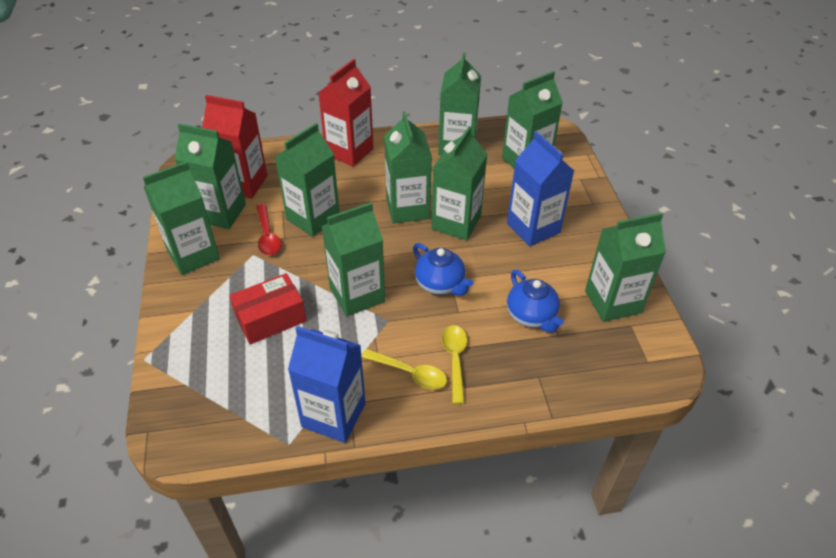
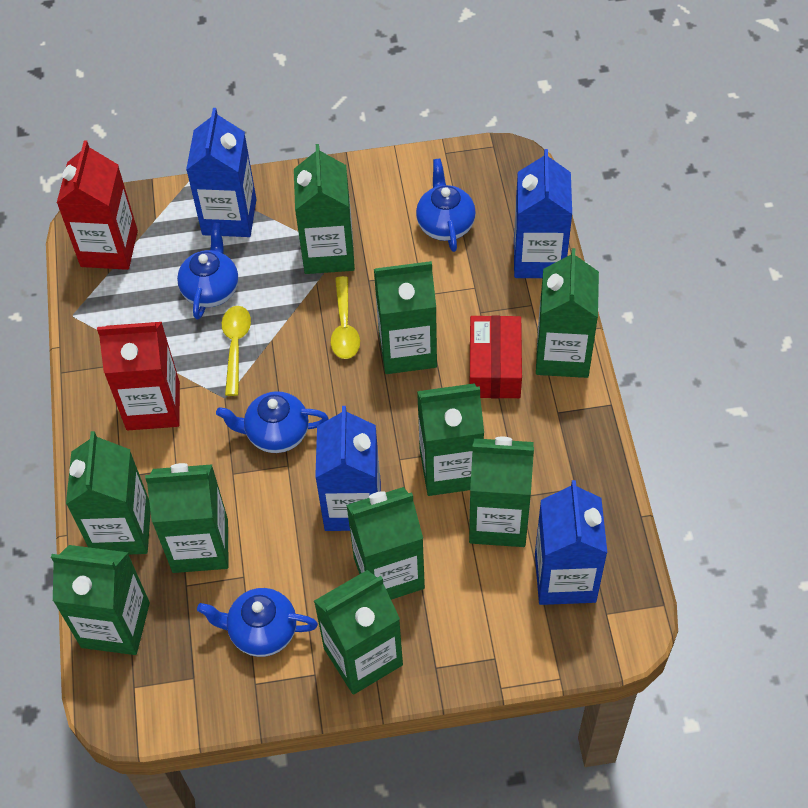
blue carton: [288,326,366,443] [507,131,574,247] = 2 -> [186,108,256,237] [315,406,381,531] [514,149,572,278] [535,480,607,605] = 4
blue teapot: [413,243,473,296] [507,270,564,333] = 2 -> [177,223,239,320] [197,588,318,657] [216,391,329,453] [416,158,476,252] = 4
green carton: [143,161,220,275] [175,124,246,229] [275,123,340,237] [322,202,385,317] [384,111,432,224] [431,126,487,241] [438,52,481,155] [502,71,563,168] [585,213,666,322] = 9 -> [51,545,150,655] [66,431,151,555] [145,463,229,573] [294,144,355,274] [314,570,403,695] [346,487,425,600] [374,261,437,374] [417,384,484,496] [469,436,534,547] [536,248,599,378] = 10
red spoon: [256,204,281,255] = 1 -> none = 0

